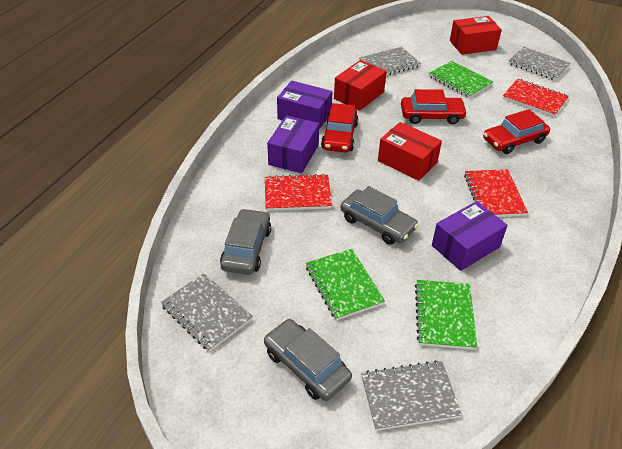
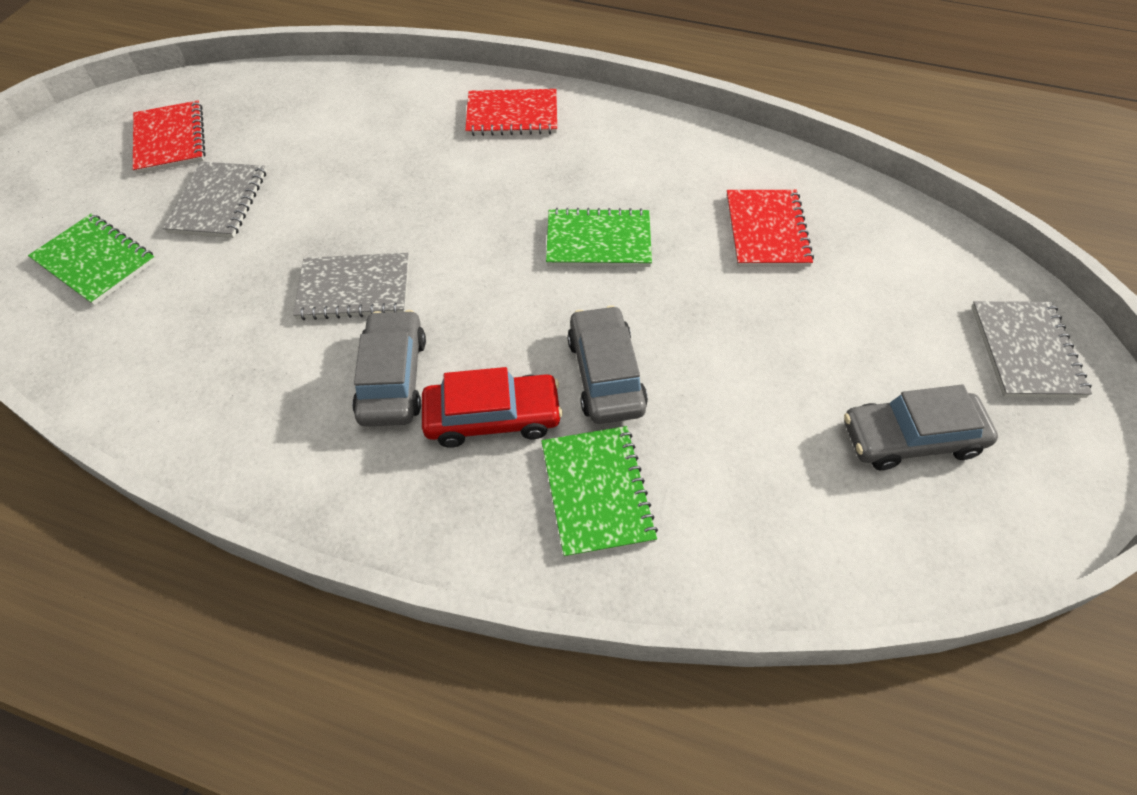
grey notebook: [161,273,253,352] [359,47,421,75] [361,360,462,431] [508,47,570,81] = 4 -> [163,161,266,238] [293,253,409,320] [972,301,1092,398] = 3
purple box: [267,115,319,173] [277,81,332,129] [432,201,508,271] = 3 -> none = 0
red box: [334,60,387,111] [378,122,442,181] [450,16,502,55] = 3 -> none = 0
red car: [321,103,359,152] [401,89,467,124] [483,109,550,154] = 3 -> [422,367,563,448] = 1

